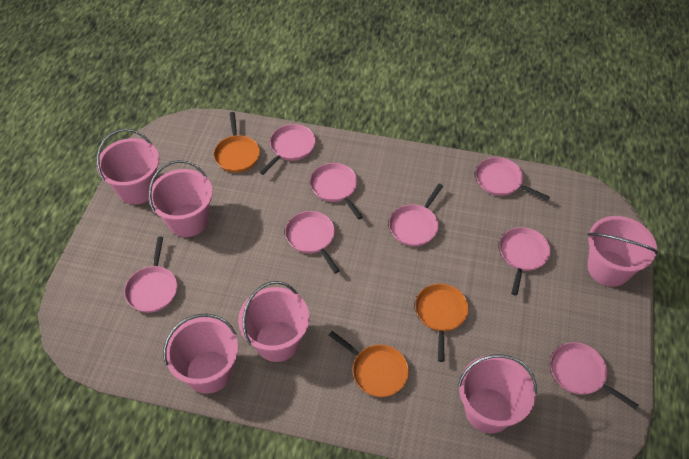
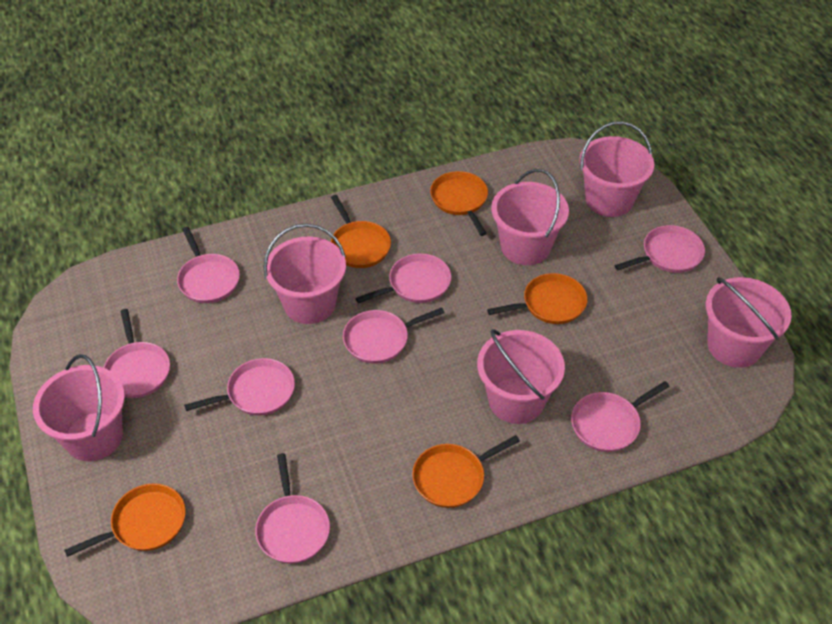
orange pan: [214,112,260,173] [329,331,409,397] [415,284,469,362] = 3 -> [64,483,186,557] [331,195,391,268] [412,435,520,508] [430,171,488,236] [487,273,587,324] = 5

